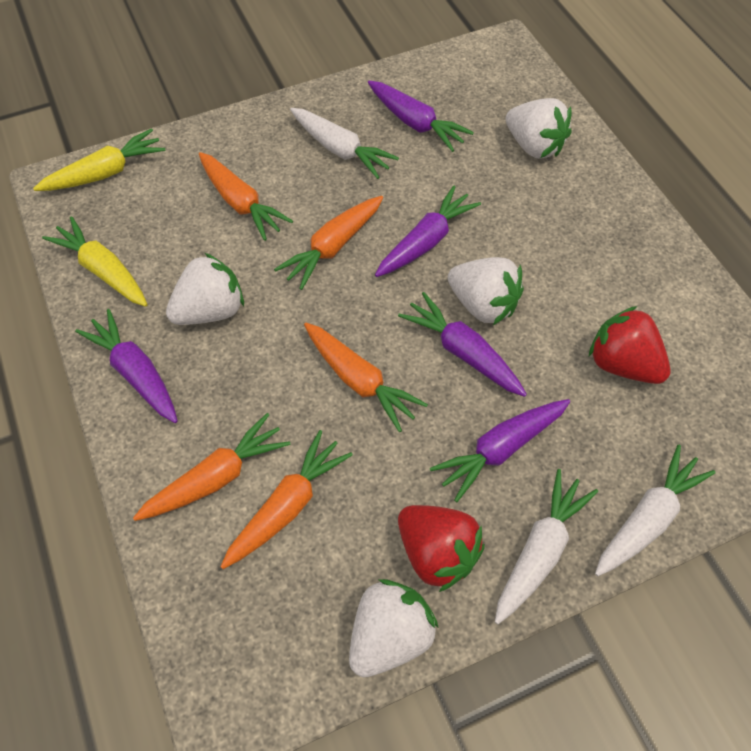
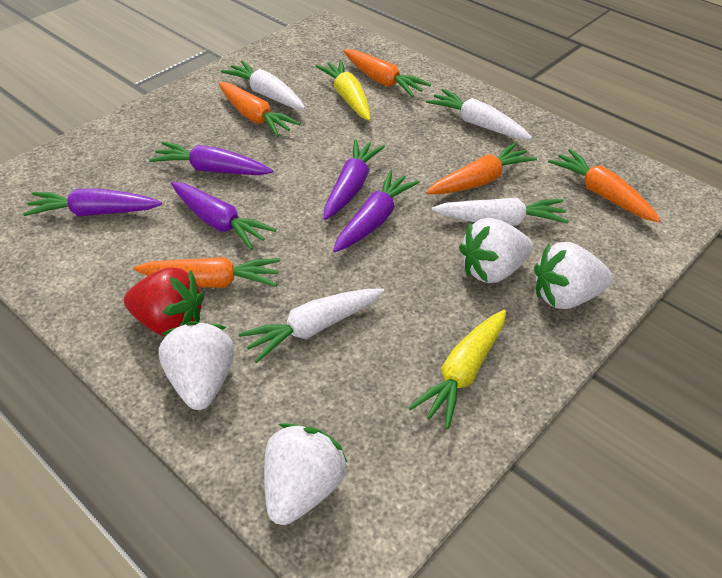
red strawberry: [398,505,485,592] [589,306,670,384] = 2 -> [124,267,204,337] = 1
white carrot: [290,108,399,179] [495,469,598,624] [595,445,715,576] = 3 -> [221,60,305,109] [238,289,384,363] [426,89,532,140] [432,198,569,226] = 4

